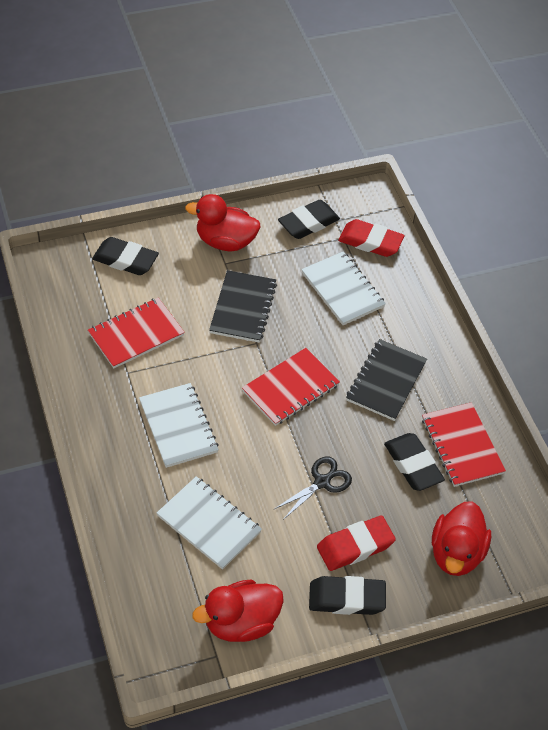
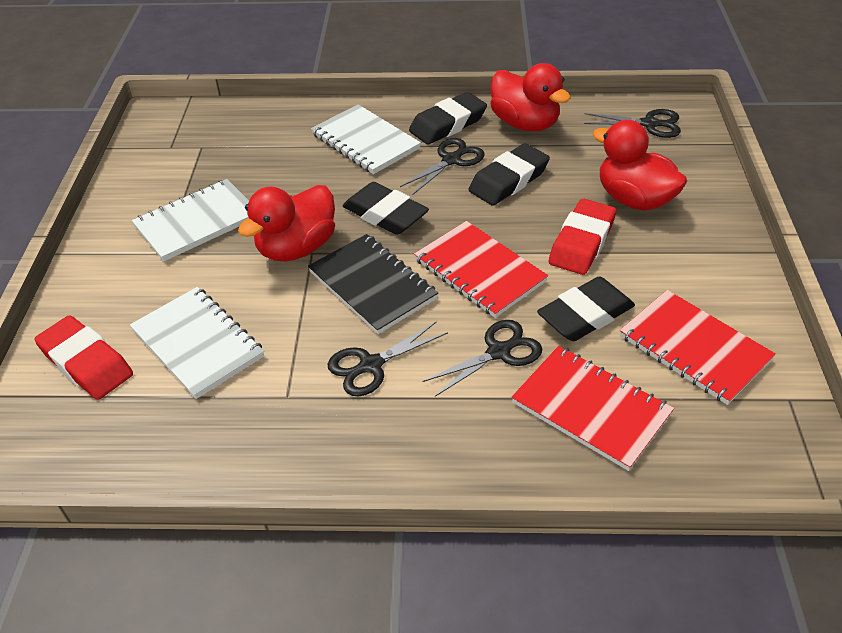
black notebook: [209,270,277,343] [346,339,427,421] = 2 -> [308,234,438,334] = 1
black scissors: [273,456,352,520] = 1 -> [328,321,448,396] [400,138,485,194] [422,320,542,397] [584,109,681,138] = 4

